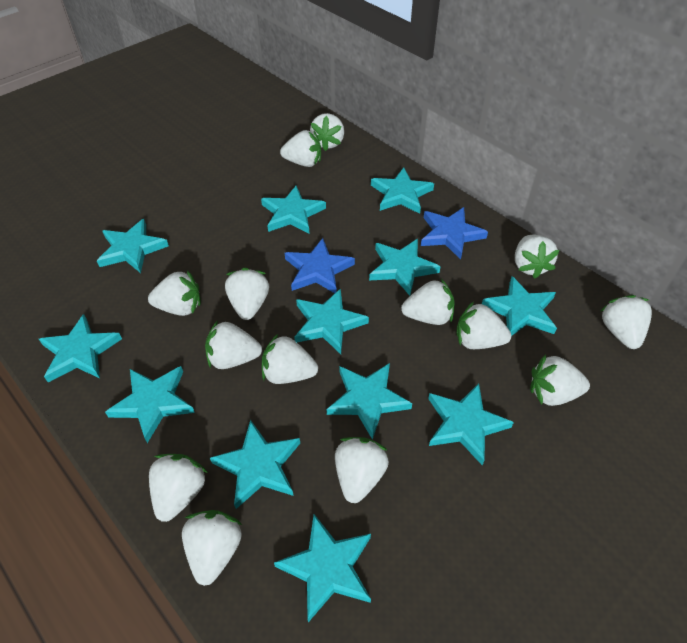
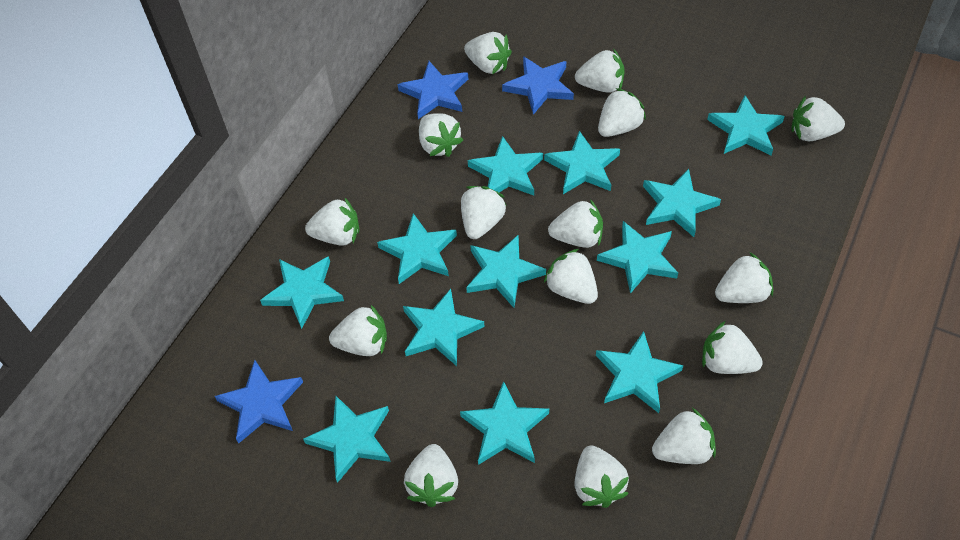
blue star: [285,238,355,293] [421,207,488,260] = 2 -> [215,360,303,443] [398,61,468,119] [502,56,574,115] = 3
white strawberry: [148,270,201,316] [149,454,208,522] [182,510,242,586] [205,320,262,369] [225,268,269,320] [262,334,318,384] [280,130,321,167] [310,113,344,151] [335,437,389,503] [401,279,455,325] [457,301,511,349] [515,234,560,279] [530,354,590,406] [601,295,652,349] = 14 -> [305,198,359,246] [329,305,387,356] [404,444,458,507] [419,113,463,157] [461,186,506,239] [464,32,512,74] [544,249,598,304] [548,199,603,248] [574,446,629,508] [575,49,625,93] [598,88,646,137] [652,408,716,464] [702,321,763,374] [715,252,773,303] [791,96,845,141] = 15

